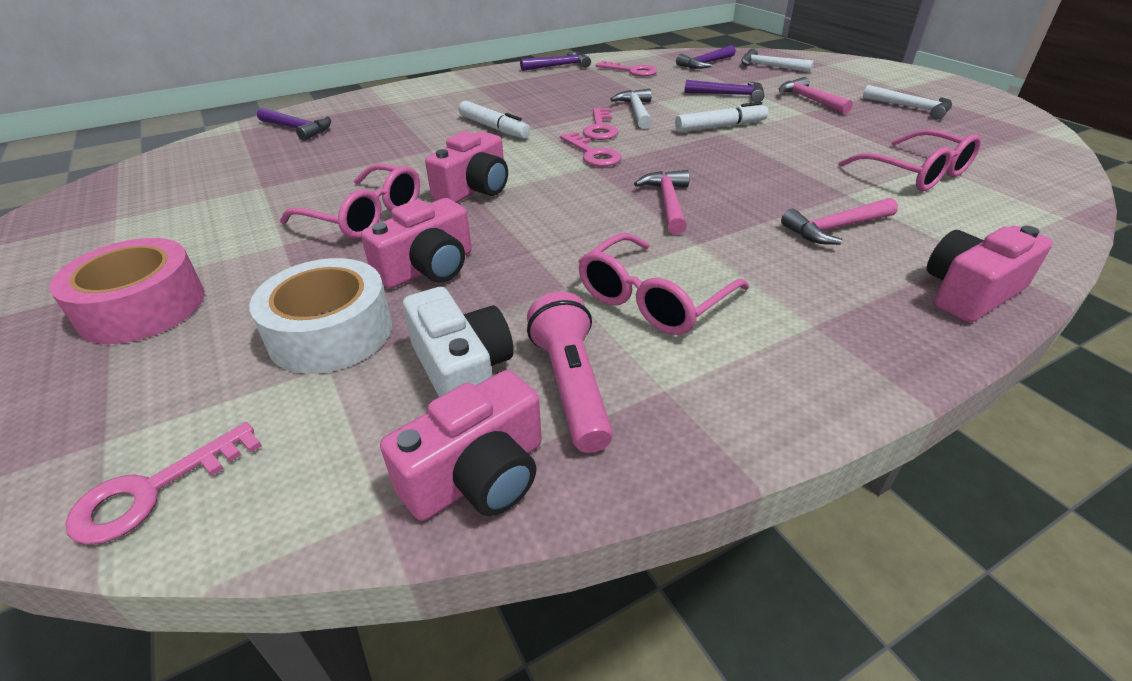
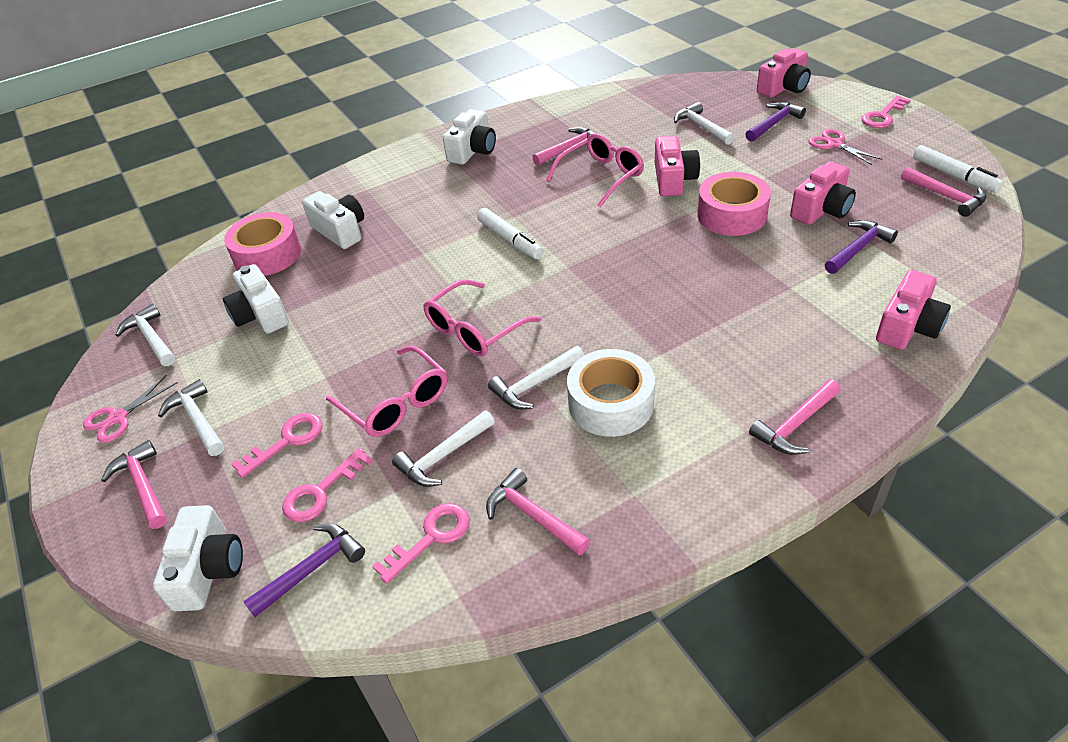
pink flashlight: [527,291,613,453] = 1 -> none = 0
pink hammer: [634,170,690,235] [779,77,853,114] [781,198,898,245] = 3 -> [101,440,167,529] [486,468,590,555] [532,127,595,166] [749,379,841,455] [901,167,986,217] = 5
pink scissors: none = 0 -> [83,375,178,443] [808,129,882,165] = 2
pink tape: [49,238,205,344] = 1 -> [224,212,301,276] [697,172,771,236] = 2
purple hammer: [257,108,331,141] [520,52,591,71] [676,45,736,69] [684,80,764,102] = 4 -> [243,523,365,617] [746,102,806,142] [825,220,898,274] = 3
white camera: [403,287,514,397] = 1 -> [153,505,243,611] [223,264,289,334] [302,191,364,249] [443,109,496,165] = 4
white hammer: [610,89,652,129] [741,49,814,73] [863,85,952,119] = 3 -> [115,304,175,366] [158,379,224,456] [392,410,495,487] [488,346,584,410] [674,102,734,145] = 5

